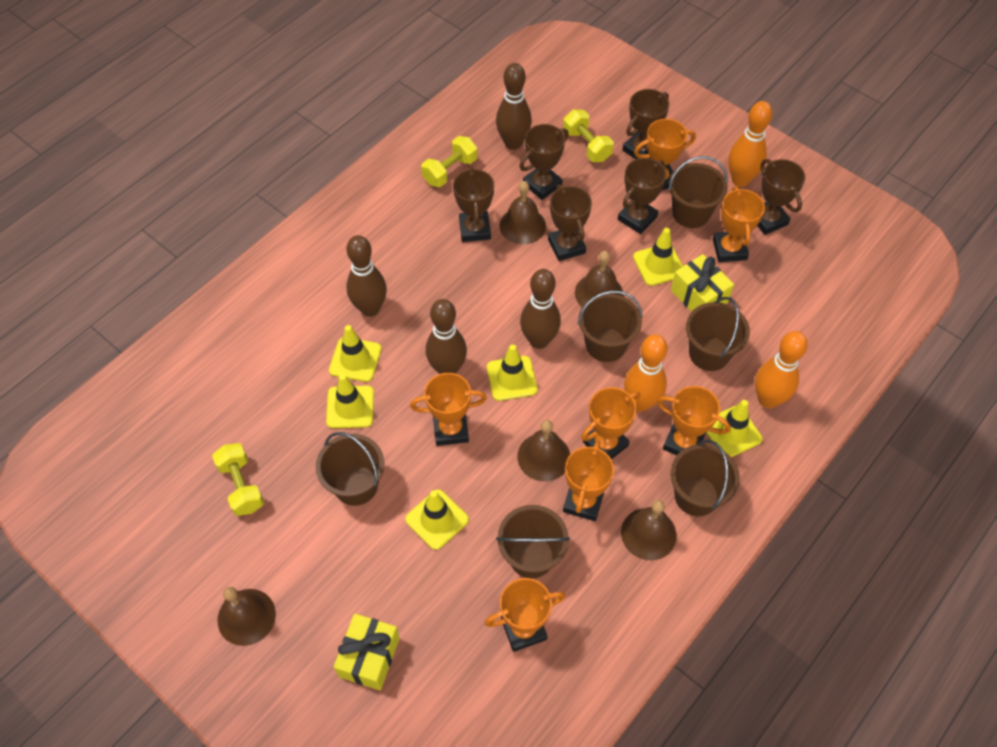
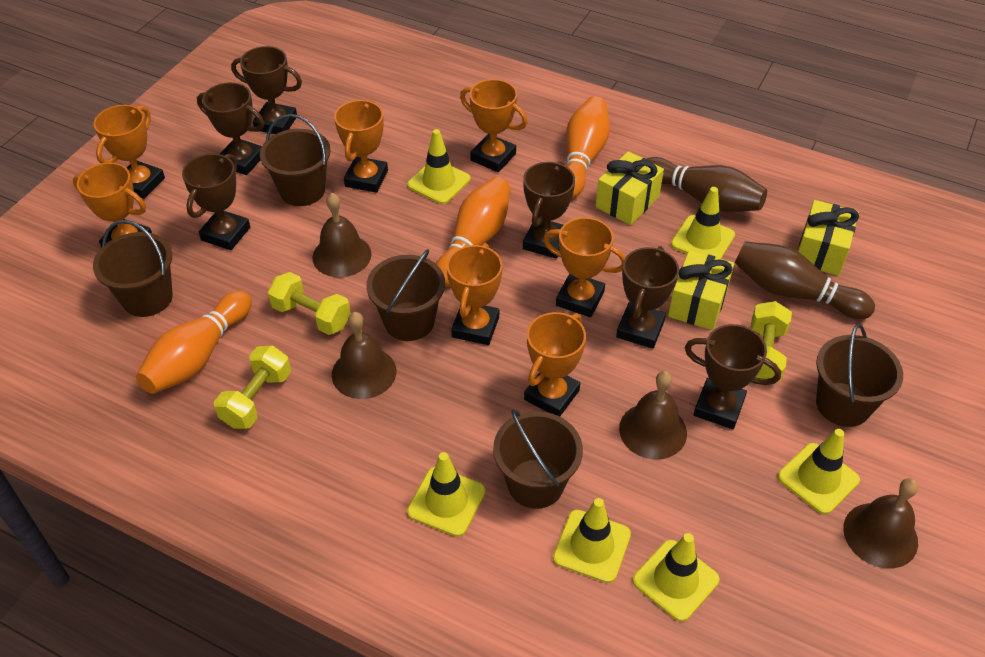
brown bell: [218,587,276,646] [499,181,546,244] [517,420,570,481] [575,251,623,307] [621,500,676,560] = 5 -> [312,193,372,277] [332,312,396,399] [619,371,687,460] [843,478,919,569] = 4
brown bowling pin: [346,235,387,317] [426,299,467,374] [496,63,532,150] [520,269,561,349] = 4 -> [647,157,767,212] [735,242,875,319] = 2
brown bucket: [316,432,384,506] [496,505,570,578] [578,291,642,362] [668,156,728,228] [670,440,740,516] [686,297,750,371] = 6 -> [93,220,173,317] [260,114,331,206] [366,249,445,341] [493,409,583,509] [816,324,903,427] = 5
yellow gift: [334,614,400,690] [671,254,734,312] = 2 -> [596,151,664,225] [668,250,734,330] [798,200,859,276] = 3

